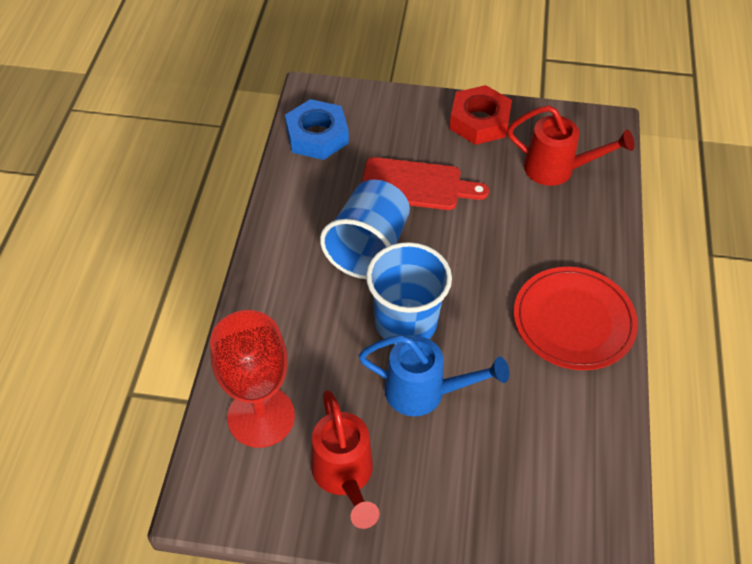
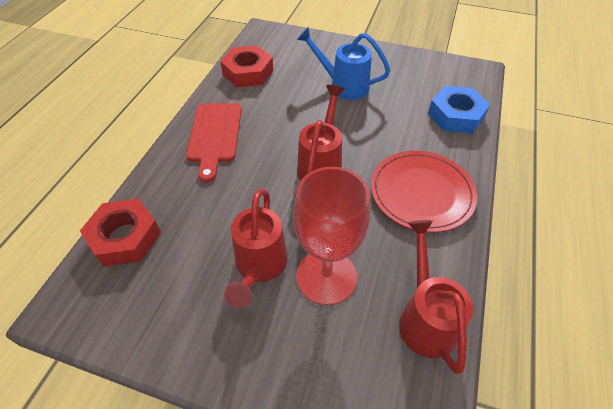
blue cup: [320,179,410,279] [366,242,452,345] = 2 -> none = 0
red nut: [449,85,512,145] = 1 -> [80,199,161,267] [220,46,273,87] = 2
red watering can: [311,390,379,529] [507,105,635,186] = 2 -> [224,189,288,308] [297,85,345,180] [399,220,473,374] = 3

